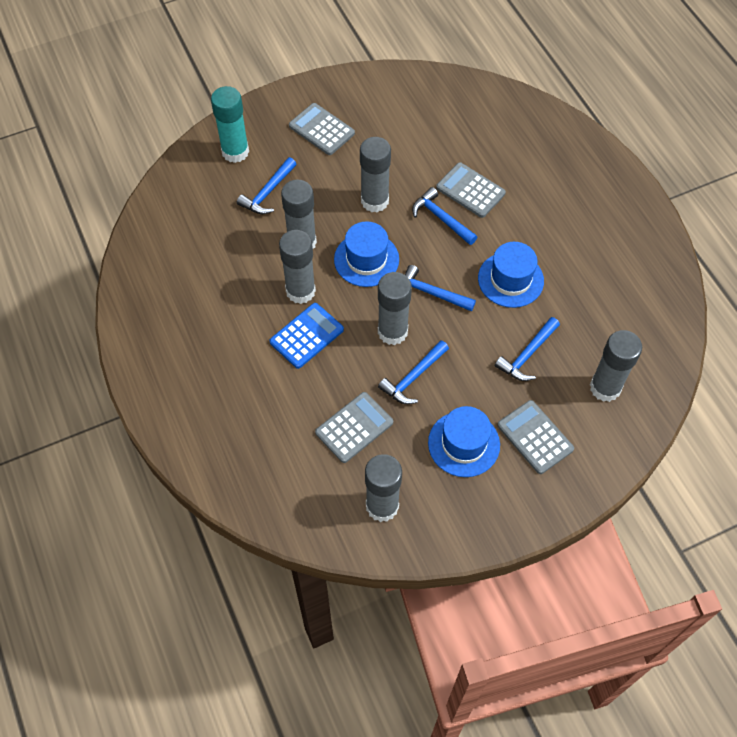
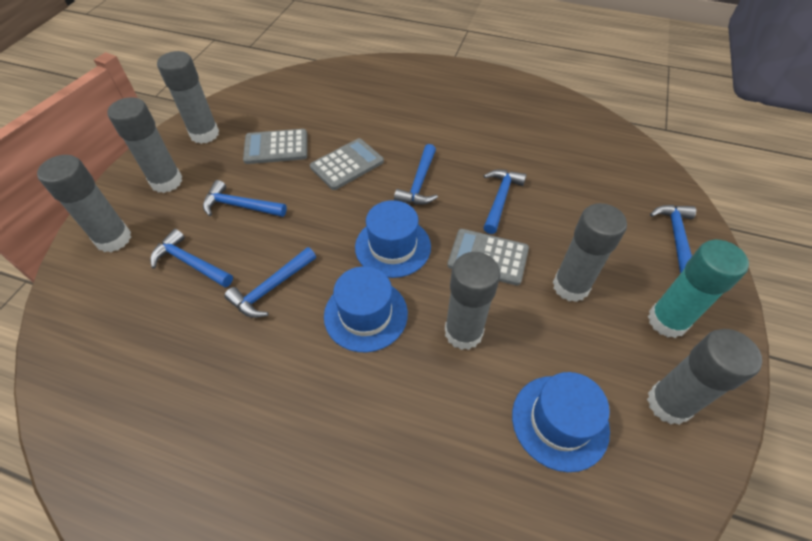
blue calculator: [269,303,344,369] = 1 -> none = 0
blue hammer: [237,157,296,214] [378,340,449,404] [405,265,476,312] [412,187,477,245] [495,317,560,381] = 5 -> [150,229,233,287] [203,180,287,217] [224,247,316,318] [394,144,438,205] [483,169,527,234] [650,205,696,274] = 6
grey calculator: [289,103,355,155] [315,392,393,463] [436,162,506,218] [497,400,574,474] = 4 -> [243,129,307,164] [310,138,384,190] [447,229,529,286] = 3

